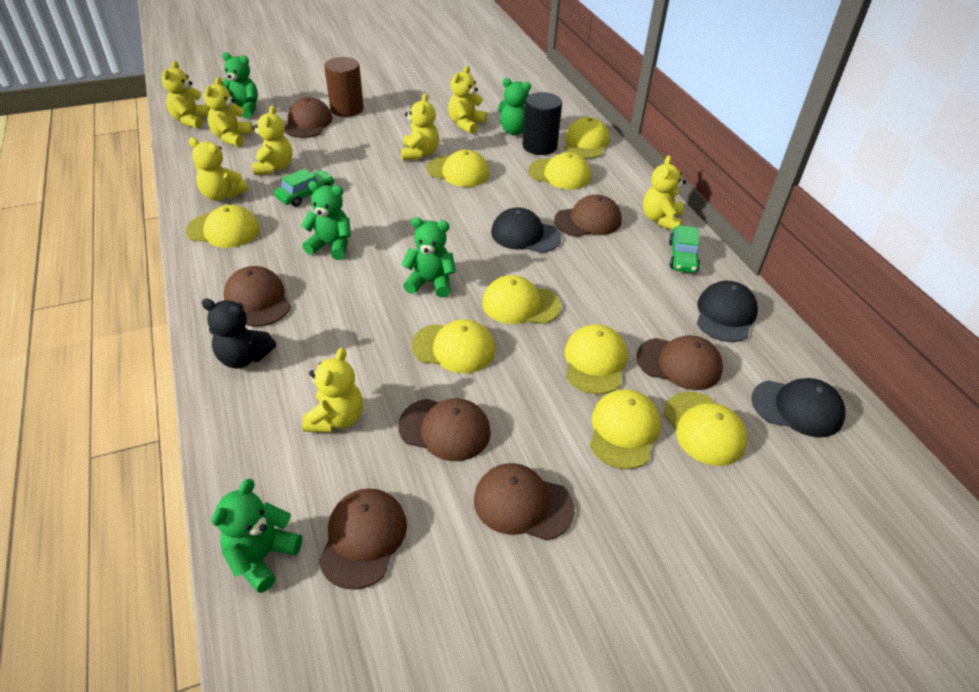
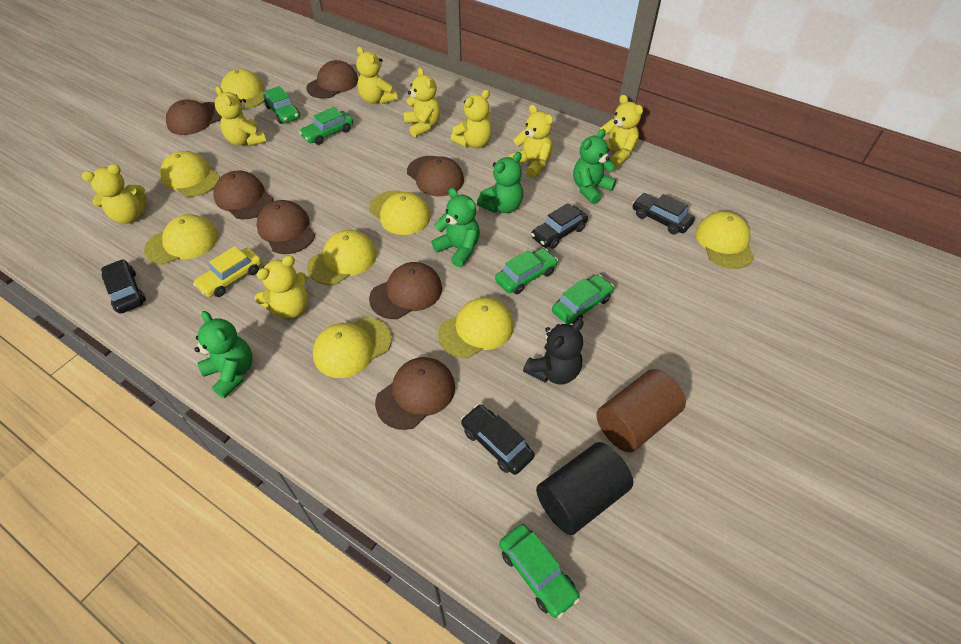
black cap: [491,207,561,253] [697,281,758,342] [751,378,845,437] = 3 -> none = 0
black car: none = 0 -> [101,259,146,314] [461,404,535,475] [531,203,588,249] [632,193,695,234] = 4
green car: [274,168,334,207] [669,225,700,273] = 2 -> [263,86,300,124] [299,107,353,145] [495,248,558,294] [499,524,580,618] [552,275,614,324] = 5
green teddy bear: [211,479,302,593] [222,52,258,119] [301,181,351,260] [401,217,456,298] [498,78,531,135] = 5 -> [195,311,253,398] [431,188,480,267] [477,152,523,213] [573,129,616,204] = 4
yellow cap: [186,205,260,248] [411,319,495,373] [427,150,490,187] [482,275,561,324] [528,152,591,189] [564,117,609,158] [564,324,627,394] [590,389,661,469] [664,392,747,466] = 9 -> [144,214,218,265] [160,151,220,197] [221,69,265,109] [307,230,377,285] [313,318,392,378] [369,190,431,235] [438,297,514,358] [696,211,754,269] = 8
yellow car: none = 0 -> [193,246,262,297] = 1

